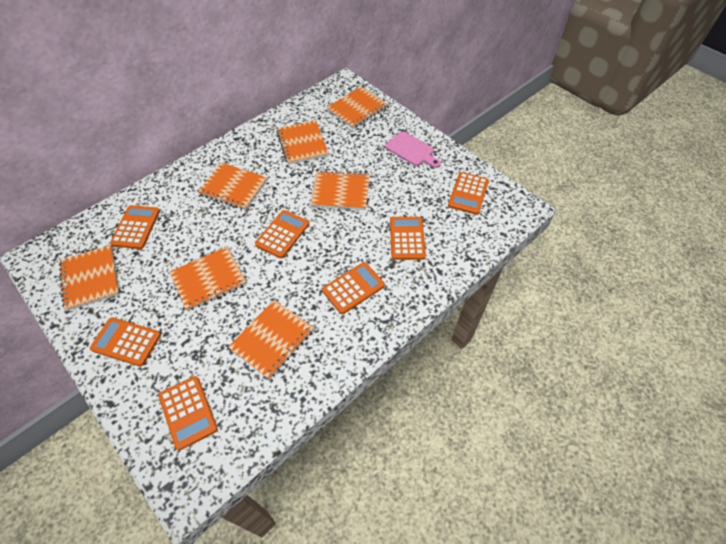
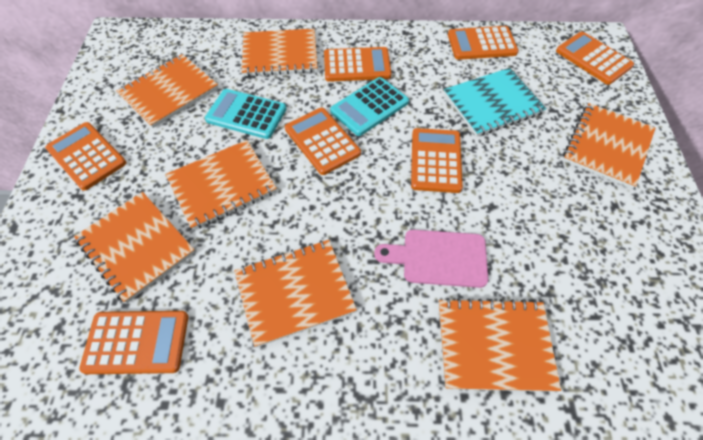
turquoise calculator: none = 0 -> [205,89,286,139] [330,77,409,136] = 2
turquoise notebook: none = 0 -> [444,68,546,137] = 1

